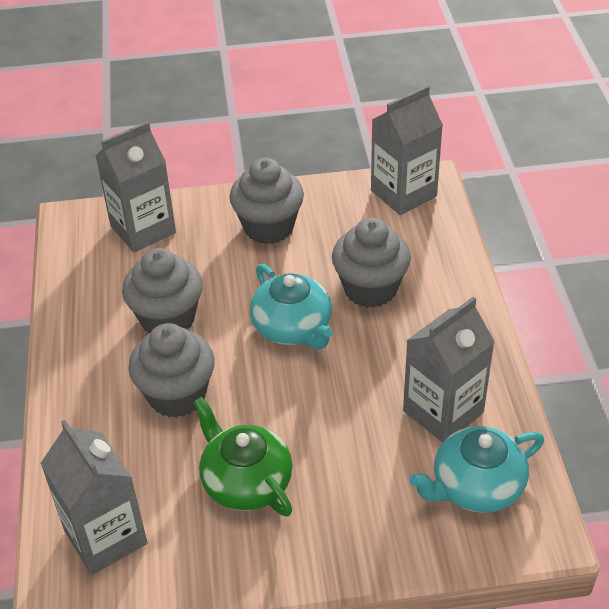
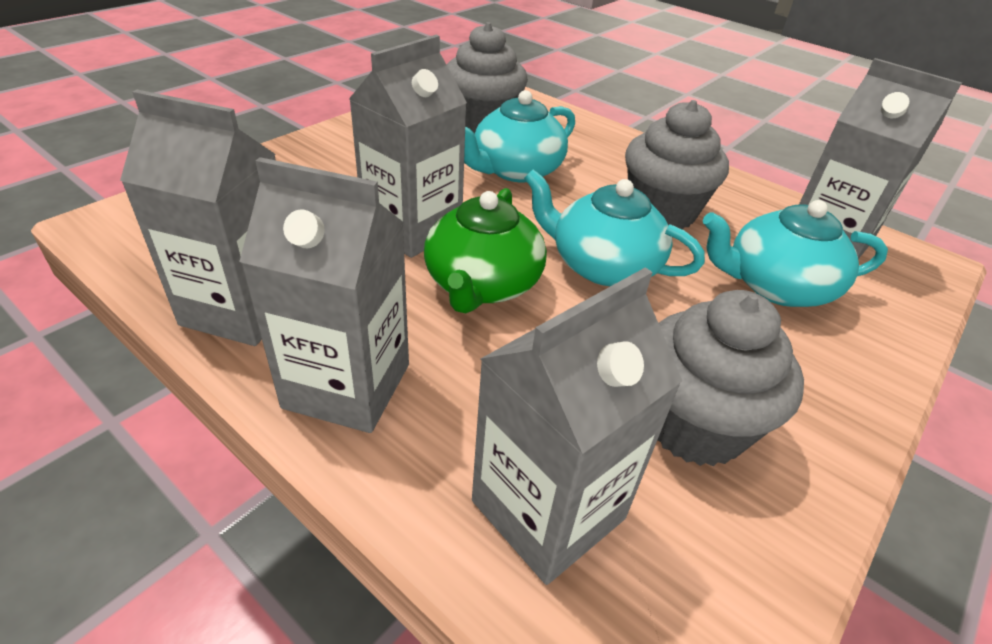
grey carton: [41,420,148,575] [96,121,176,252] [371,85,443,215] [403,296,495,443] = 4 -> [120,90,275,346] [239,157,409,433] [349,35,467,258] [472,267,682,585] [799,58,962,259] = 5
grey cupcake: [122,248,203,334] [128,323,215,418] [229,158,304,244] [332,218,411,308] = 4 -> [447,22,528,135] [625,100,729,230] [658,290,804,466] = 3
turquoise teapot: [250,264,333,349] [409,426,544,513] = 2 -> [464,90,575,182] [524,169,705,286] [703,200,888,307] = 3

